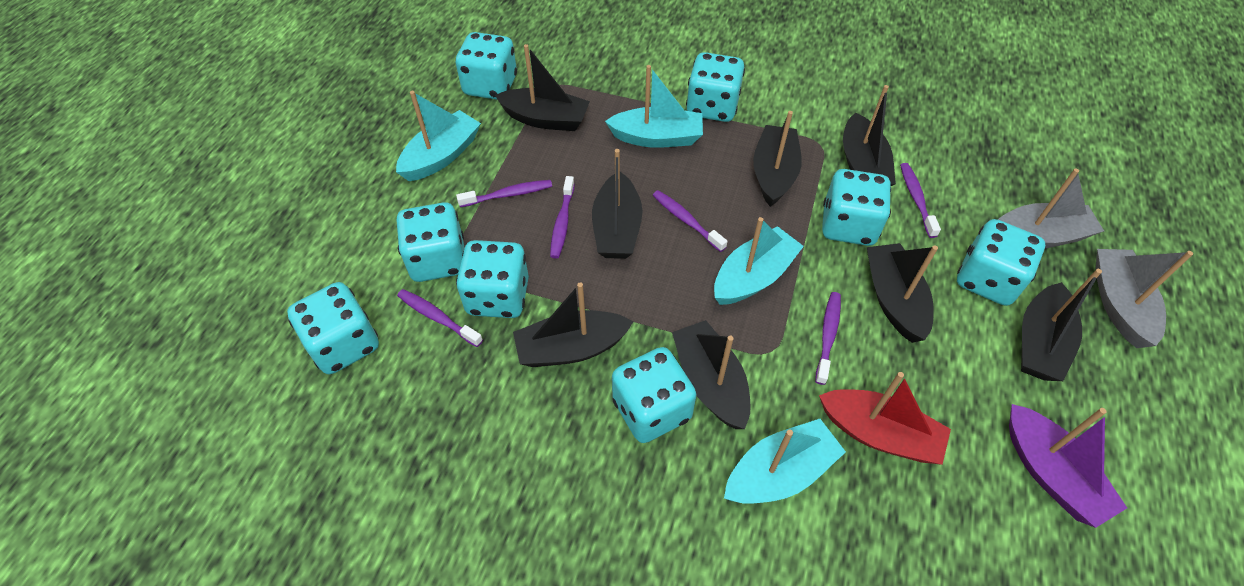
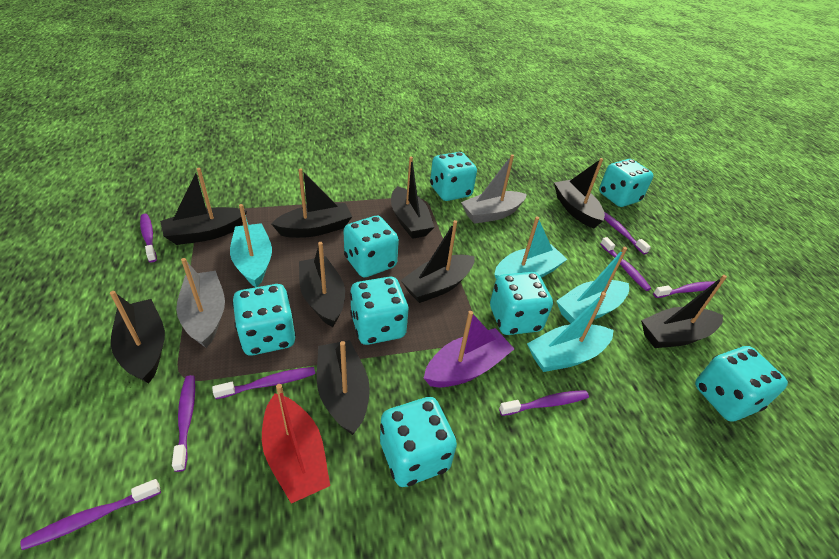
black boat: [495,44,590,131] [513,282,634,367] [592,149,642,259] [672,320,751,429] [753,111,802,207] [843,85,896,186] [867,243,938,343] [1021,269,1102,381] = 8 -> [110,291,165,384] [160,168,247,245] [271,168,352,238] [299,242,345,327] [317,340,370,435] [391,157,434,239] [401,220,475,303] [554,158,605,229] [641,275,727,348] = 9
purple toothbrush: [397,289,483,347] [456,180,552,207] [550,176,575,258] [653,190,728,252] [815,292,841,385] [900,163,941,238] = 6 -> [21,479,161,550] [140,214,157,262] [172,375,195,472] [212,367,315,399] [499,390,589,416] [600,237,651,291] [604,212,651,255] [653,281,716,298] = 8

